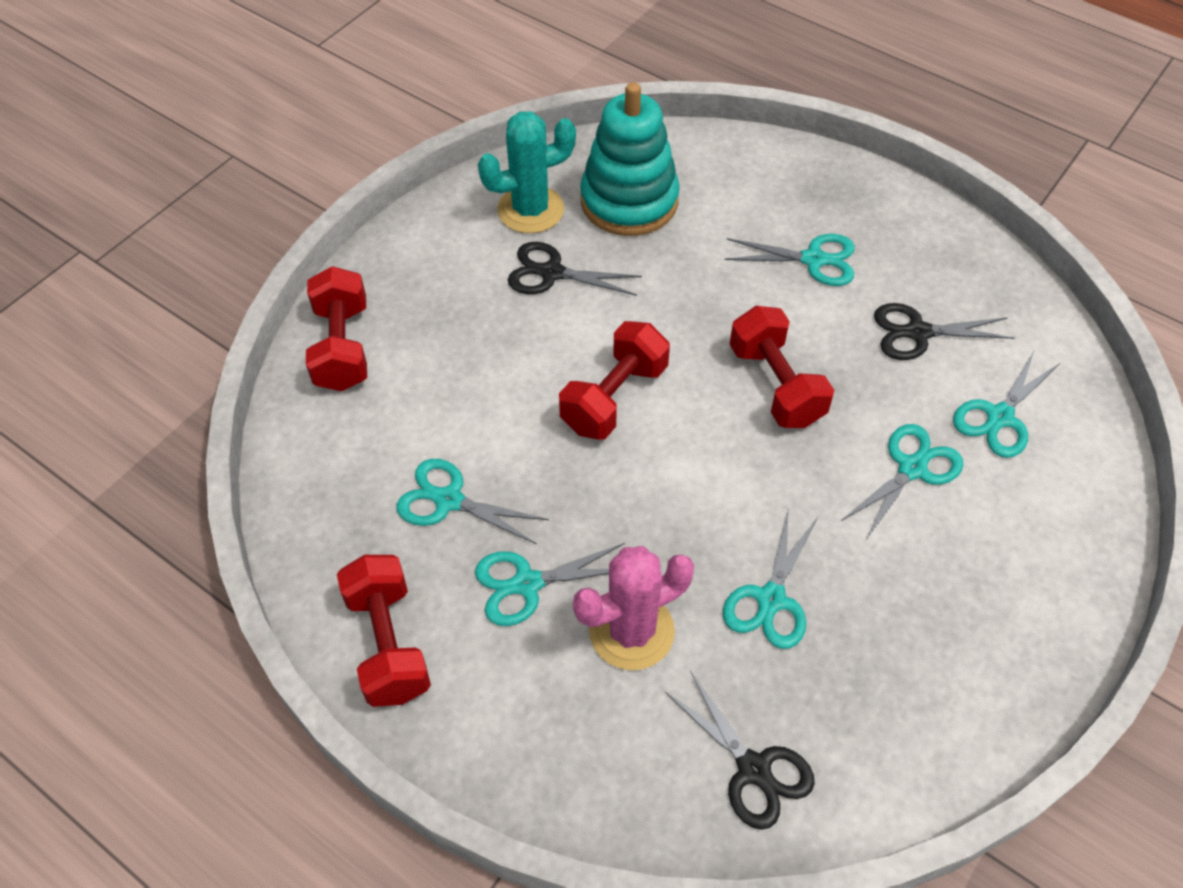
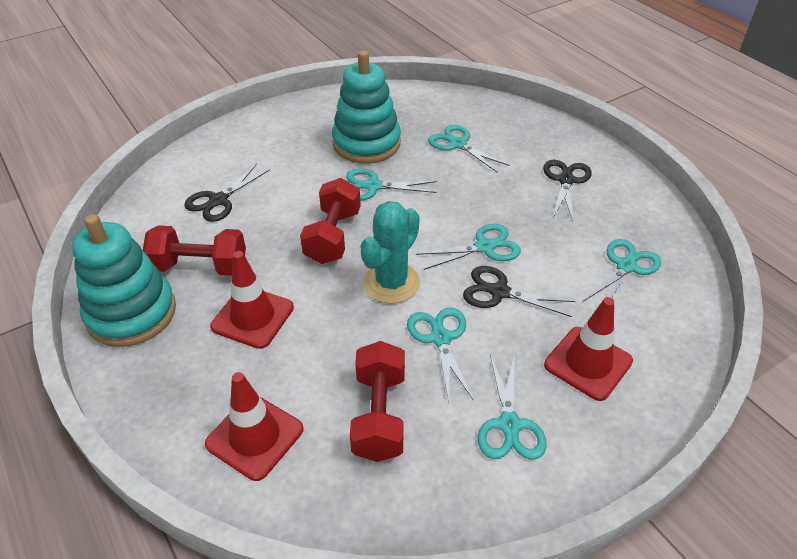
pink cactus: [573,546,694,670] = 1 -> none = 0
red dumbbell: [306,266,367,391] [337,555,431,707] [559,321,670,440] [729,306,834,428] = 4 -> [143,225,246,276] [300,178,361,264] [350,341,405,462] = 3
red traffic cone: none = 0 -> [205,372,303,481] [210,251,294,349] [544,297,633,401] = 3
turquoise stacking toy: [580,82,680,236] = 1 -> [72,214,176,347] [332,51,401,164] = 2

